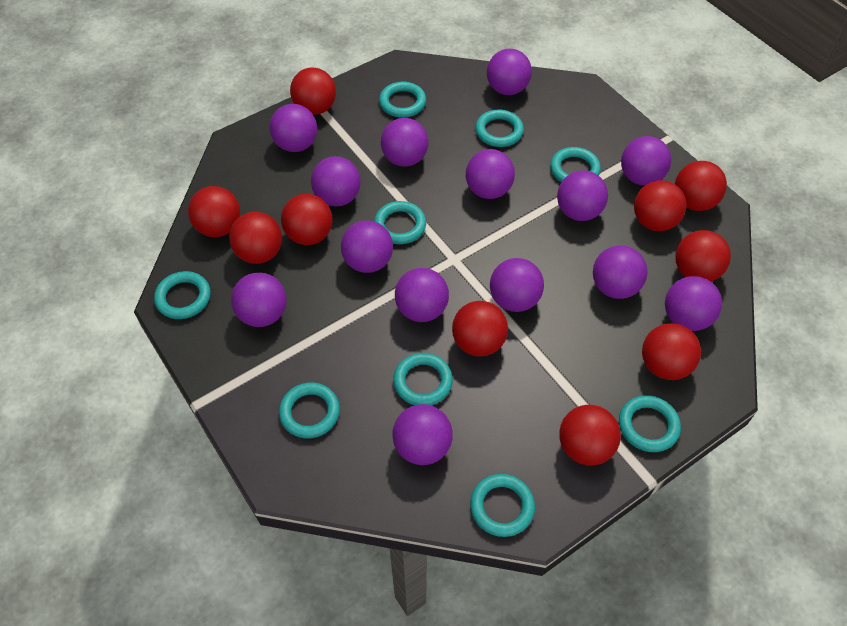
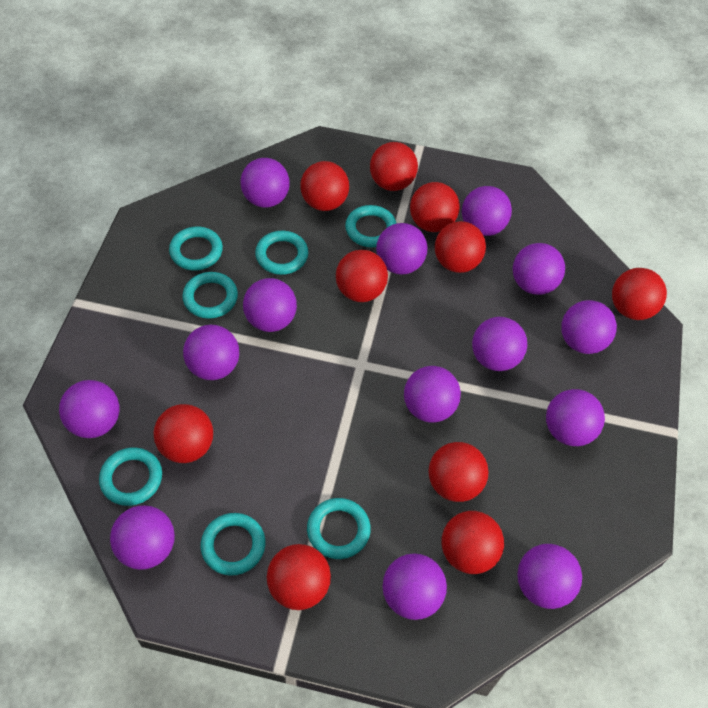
turquoise ring: [154,271,211,319] [279,382,340,438] [374,201,426,244] [379,82,426,118] [393,353,453,406] [470,474,535,537] [475,109,524,147] [550,147,601,182] [619,395,681,452] = 9 -> [99,447,162,506] [169,227,223,270] [182,272,238,319] [201,513,266,576] [255,231,308,275] [307,498,371,559] [345,205,397,247] = 7

